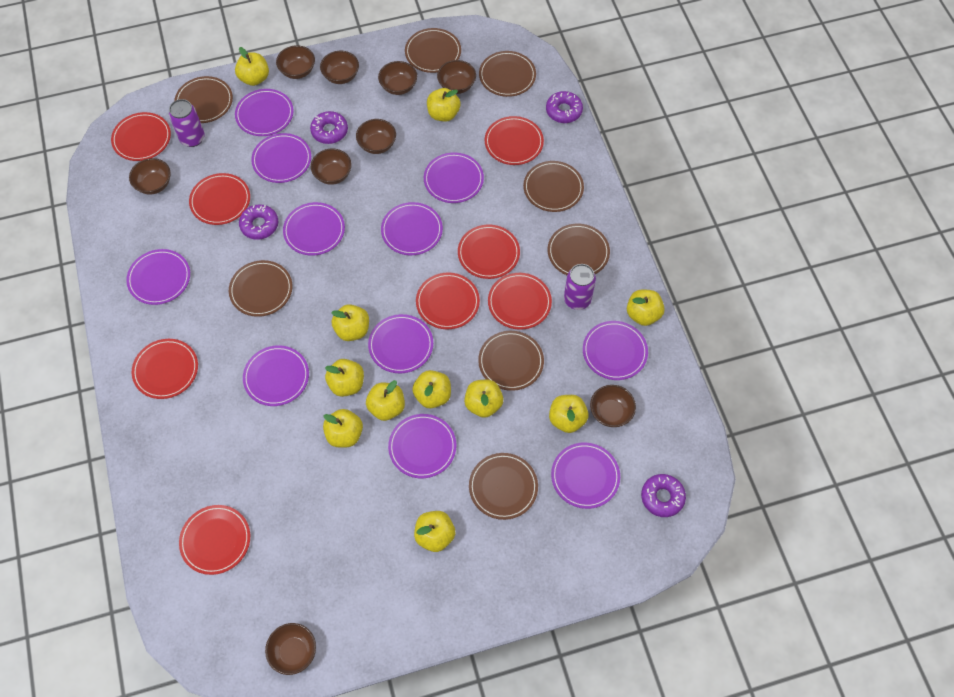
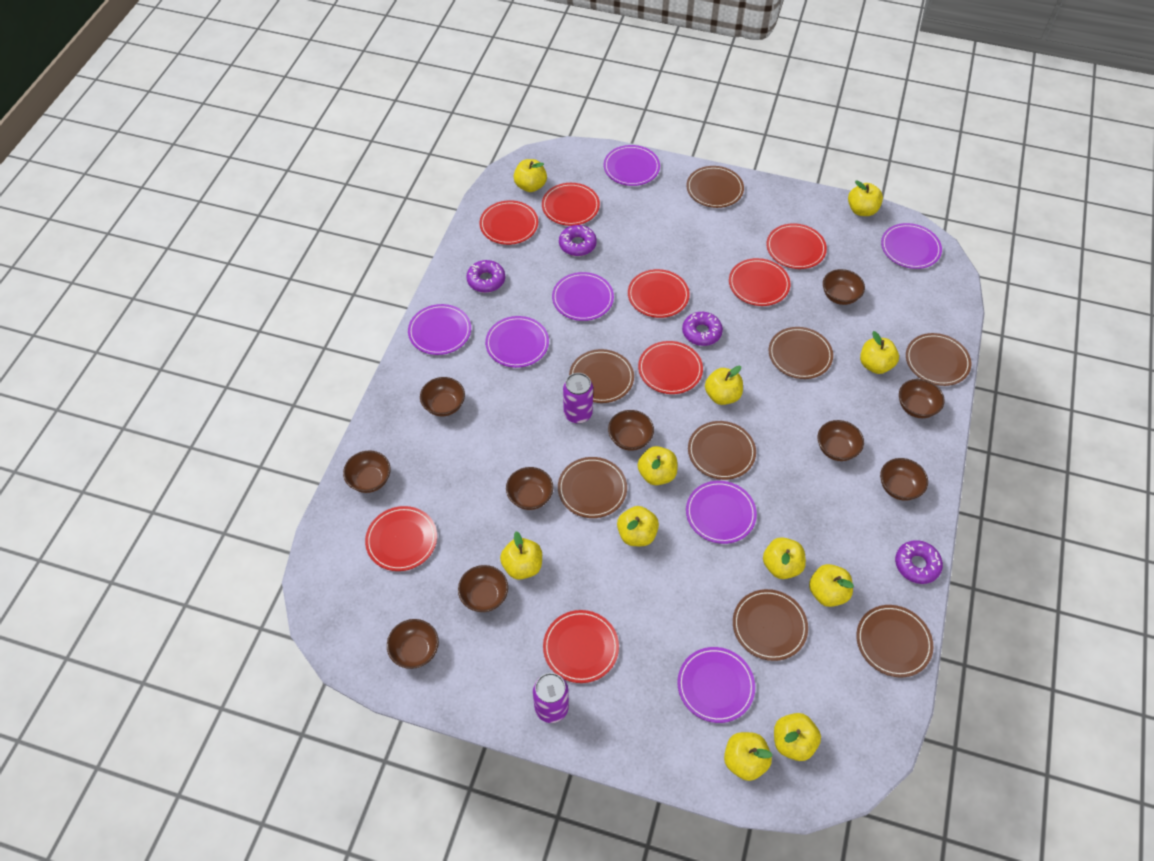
brown bowl: [129,158,171,195] [265,623,316,675] [276,45,315,79] [311,149,352,185] [320,51,359,84] [356,119,396,154] [378,61,417,95] [437,60,476,94] [590,385,636,427] = 9 -> [343,450,391,493] [387,619,439,669] [420,377,465,417] [458,565,508,612] [506,467,553,510] [608,410,654,451] [818,420,864,461] [823,269,865,305] [880,458,928,501] [899,379,945,418] = 10
purple plate: [126,249,190,305] [235,89,293,136] [243,345,309,406] [251,133,311,183] [283,202,345,256] [368,314,433,373] [381,202,443,255] [388,414,456,478] [424,152,484,203] [551,443,620,509] [583,321,648,380] = 11 -> [408,304,471,355] [485,316,549,368] [552,272,614,321] [604,145,660,186] [677,647,755,723] [686,481,757,544] [881,223,942,269] = 7

